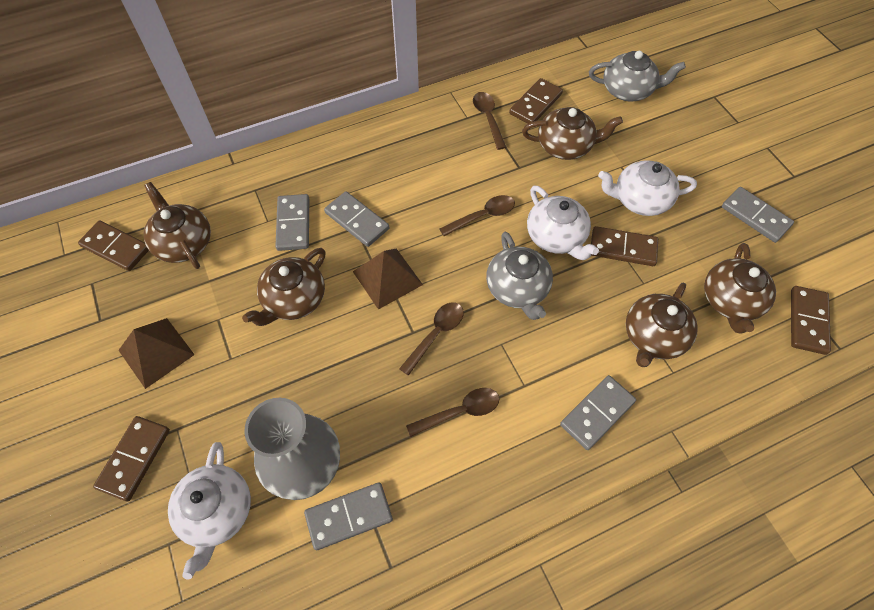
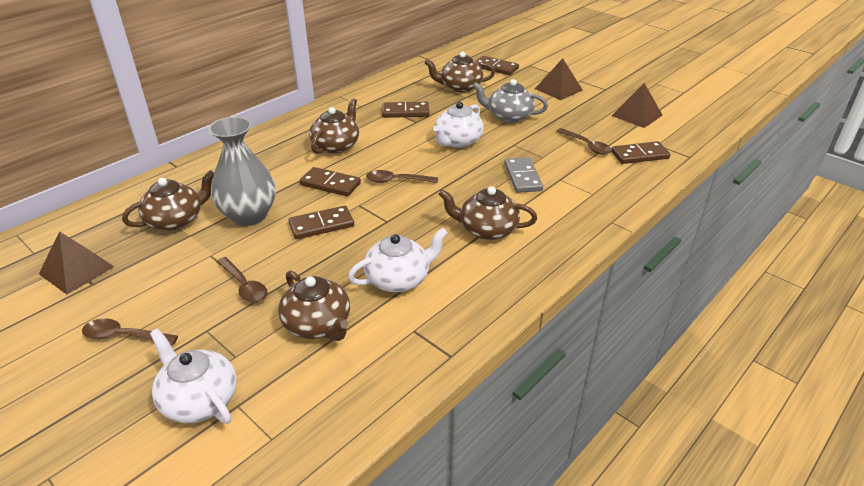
brown pyramid: [119,318,195,389] [353,248,423,310] = 2 -> [39,231,114,295] [535,58,583,100] [612,83,663,128] = 3
grey domino: [275,194,309,251] [304,482,393,550] [324,191,389,247] [560,375,636,450] [722,187,794,243] = 5 -> [504,157,543,193] = 1
grey teapot: [486,231,553,320] [589,51,686,101] = 2 -> [473,79,548,123] = 1

